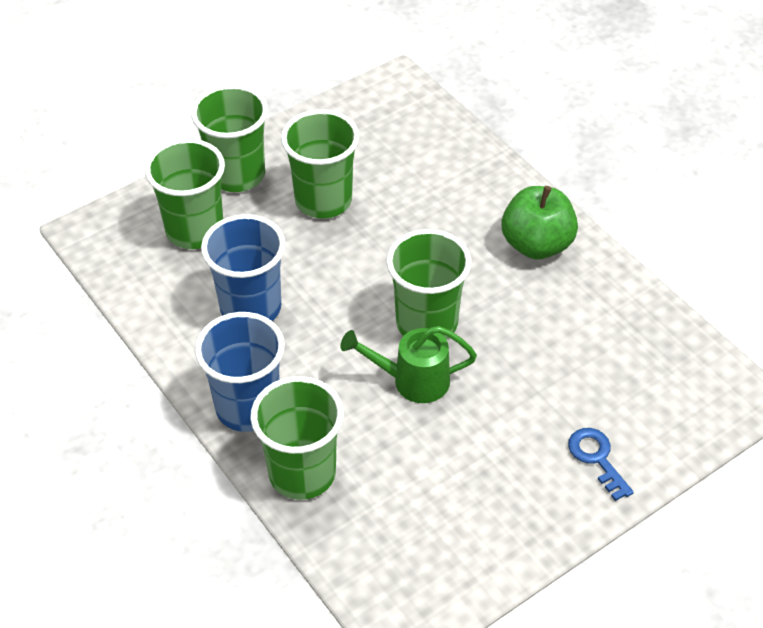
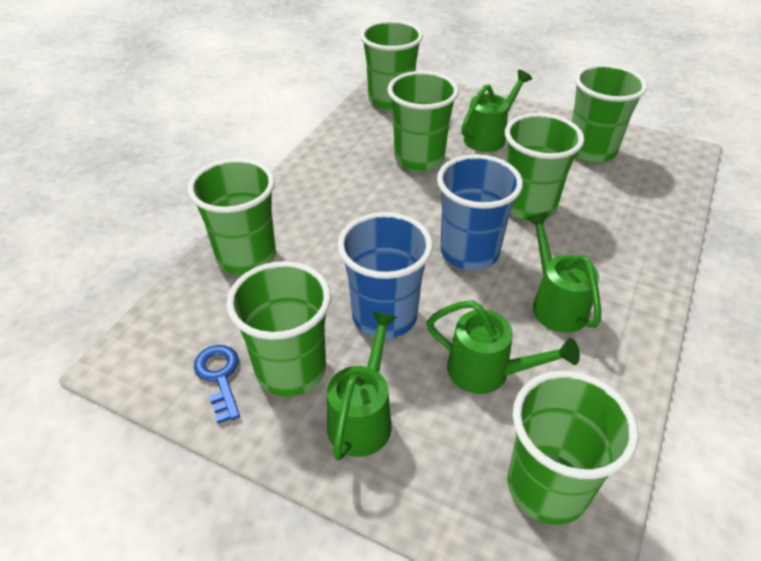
green apple: [502,186,578,259] = 1 -> none = 0
green cup: [145,139,225,249] [191,85,268,192] [250,376,344,500] [281,110,359,219] [386,229,471,340] = 5 -> [188,158,276,275] [227,261,331,397] [360,20,423,111] [387,71,459,171] [505,113,584,221] [508,371,638,525] [571,64,647,163] = 7
green watering can: [340,326,477,403] = 1 -> [327,311,397,461] [426,300,580,394] [461,70,532,152] [526,212,601,333] = 4

